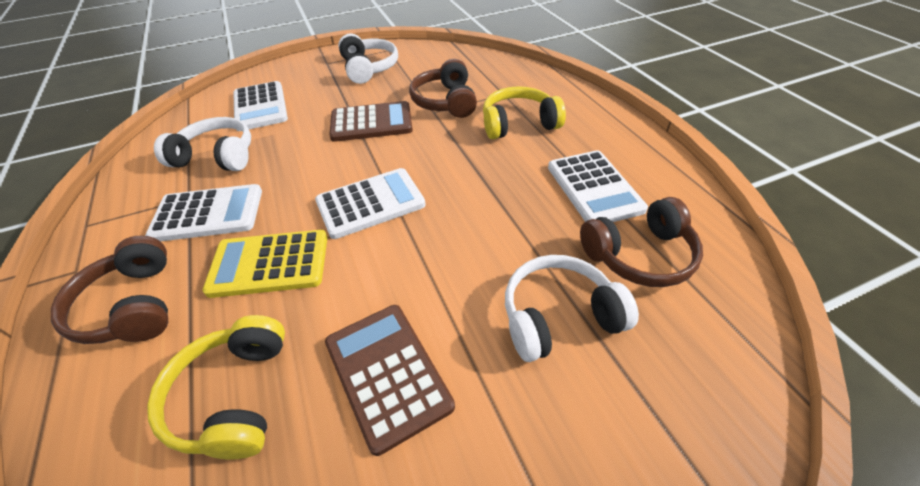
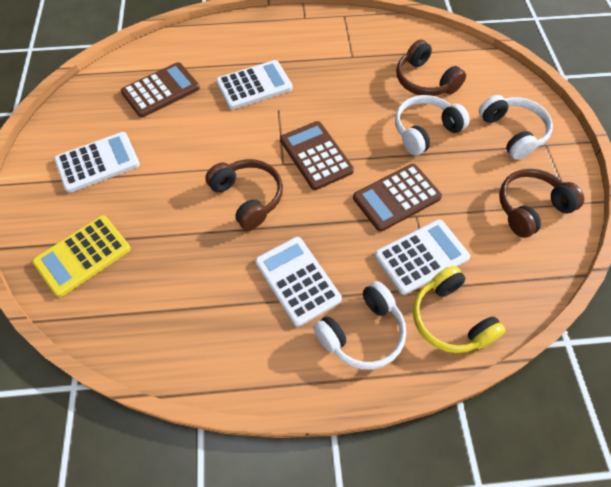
brown calculator: [325,305,455,456] [329,101,413,142] = 2 -> [121,62,200,118] [280,121,354,190] [353,164,442,232] = 3
yellow headphones: [147,315,285,460] [483,86,566,139] = 2 -> [413,265,505,353] = 1

